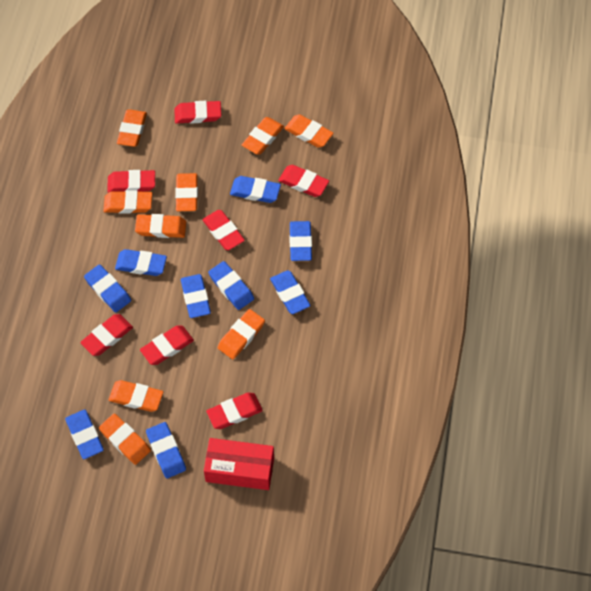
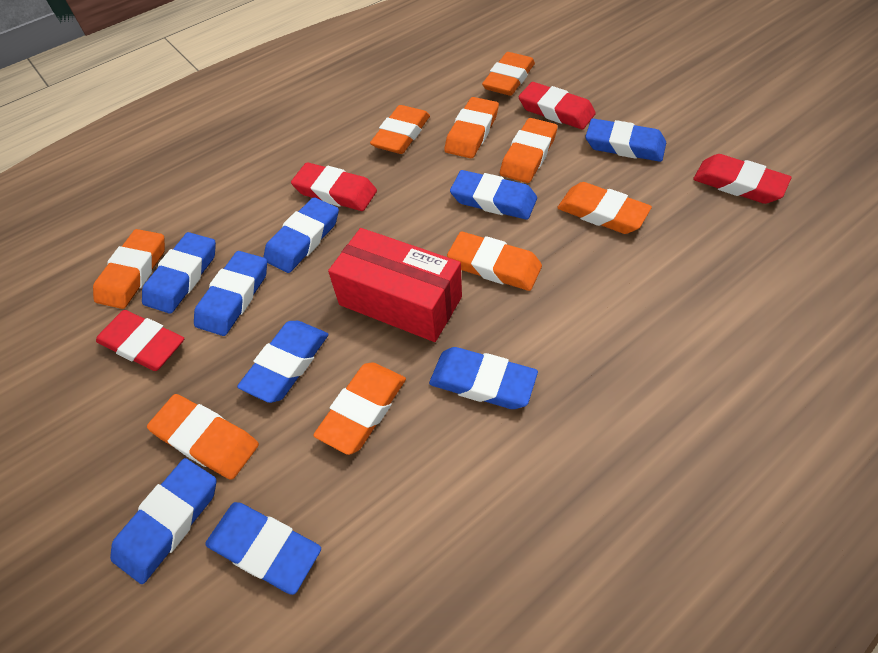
red eraser: [80,314,133,356] [107,170,155,193] [140,325,194,365] [174,101,222,124] [202,210,245,250] [206,392,263,429] [278,165,329,197] = 7 -> [96,310,184,371] [291,162,377,211] [519,82,596,130] [693,154,792,204] = 4

